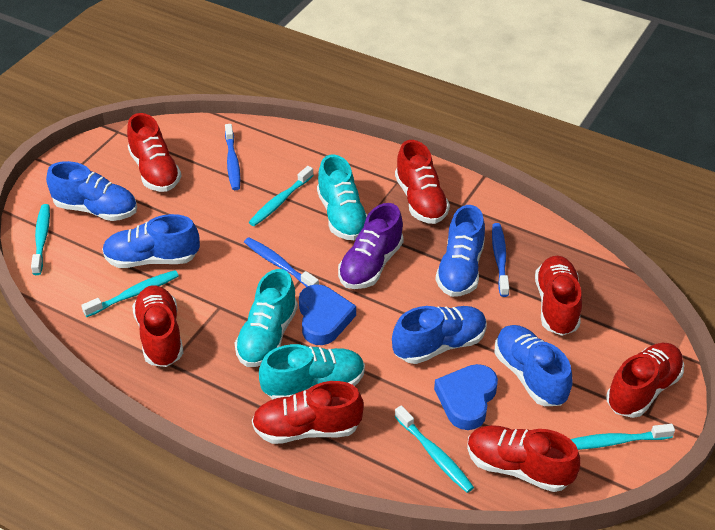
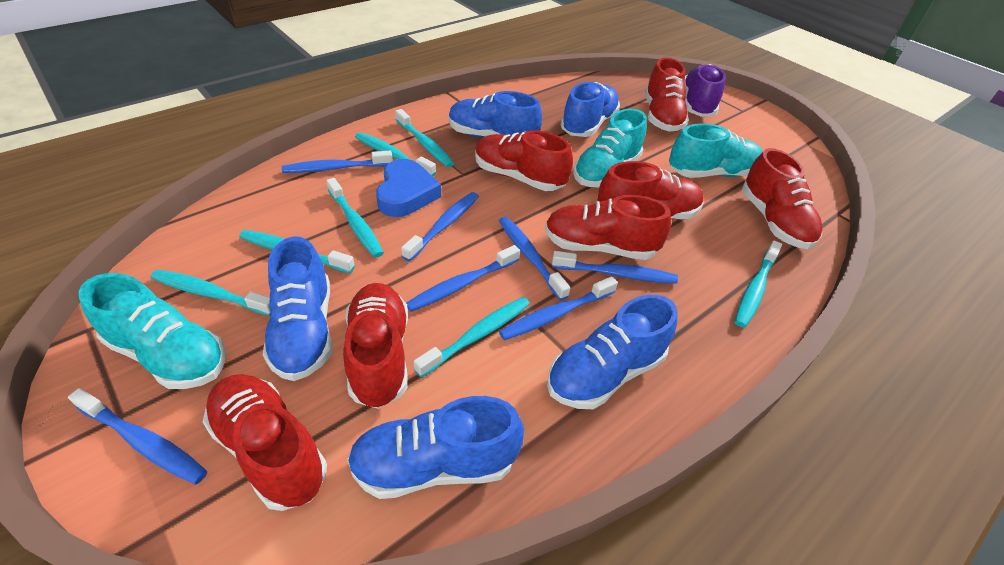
blue heart: [299,284,356,345] [434,364,498,430] = 2 -> [376,159,441,217] = 1
blue toothbrush: [225,124,240,190] [244,237,319,287] [492,223,509,297] = 3 -> [68,388,207,484] [282,151,393,173] [401,192,479,261] [406,245,520,312] [499,217,570,300] [499,276,618,340] [552,251,678,284] = 7
turquoise toothbrush: [31,204,50,275] [81,270,179,317] [249,166,314,226] [394,405,474,493] [571,424,675,450] = 5 -> [151,270,271,316] [239,230,355,273] [326,178,384,258] [355,132,436,176] [395,109,454,167] [413,297,530,377] [735,241,782,328] = 7

